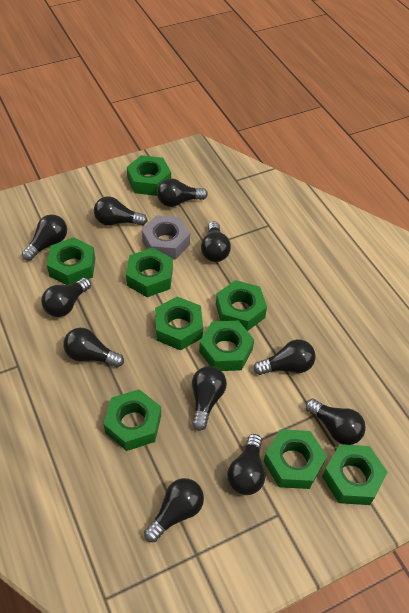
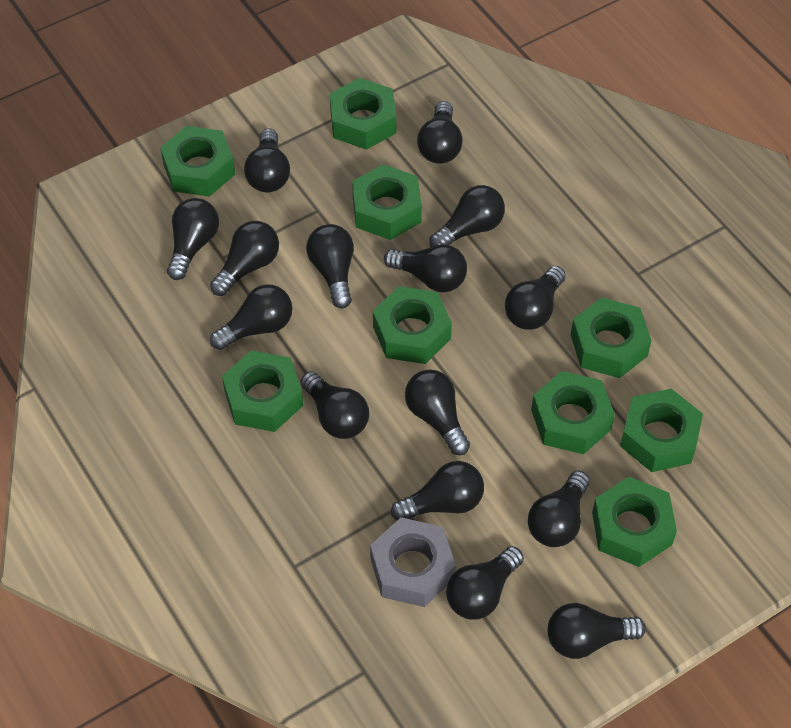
black light bulb: [22,214,67,261] [41,278,91,317] [63,328,124,367] [94,196,148,226] [144,478,204,542] [157,178,208,207] [192,366,227,431] [201,222,231,262] [227,434,265,495] [253,339,316,375] [305,399,366,445] = 11 -> [167,198,219,280] [210,221,279,296] [210,284,292,350] [244,128,290,193] [301,371,369,439] [306,224,354,308] [384,244,467,292] [391,461,484,520] [405,370,470,455] [417,101,463,164] [429,185,505,247] [446,546,524,620] [505,266,566,330] [528,471,590,547] [547,603,646,659] = 15

